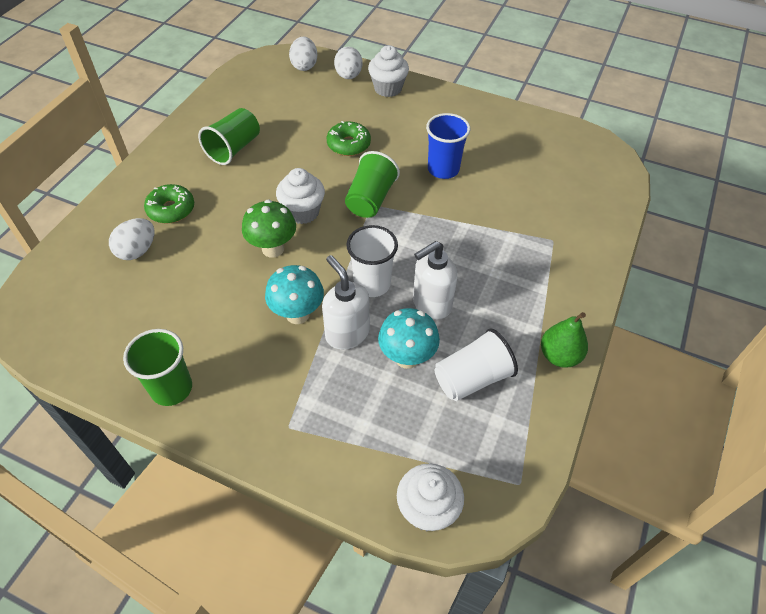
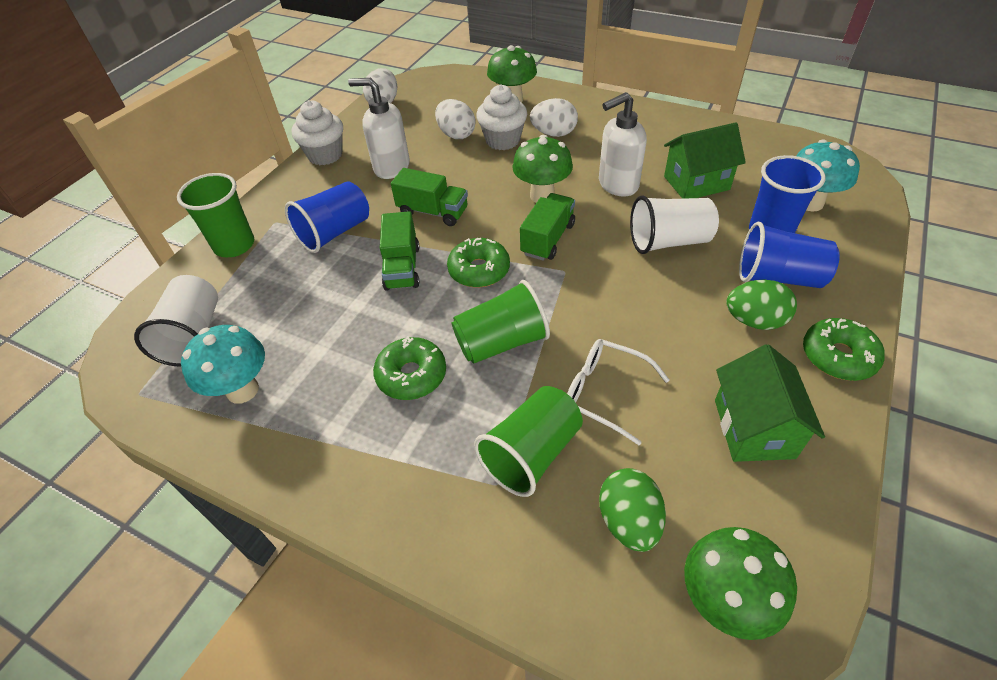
blue cup: [426,113,470,179] = 1 -> [285,181,369,253] [739,222,840,288] [749,155,826,233] = 3
green donut: [144,184,194,224] [327,121,371,156] = 2 -> [373,336,446,400] [447,237,510,288] [803,318,885,381] = 3
green egg: none = 0 -> [599,468,666,552] [726,280,797,330] = 2
green house: none = 0 -> [664,122,746,199] [715,344,825,462] = 2
green mushroom: [242,199,296,258] = 1 -> [487,45,537,102] [512,135,573,203] [684,527,797,640] = 3
green pear: [541,312,588,368] = 1 -> none = 0
green truck: none = 0 -> [380,211,419,291] [391,168,468,226] [520,193,575,261] = 3
white cupcake: [276,168,325,224] [368,45,409,97] [397,463,464,531] = 3 -> [292,100,343,165] [476,84,527,150] = 2
white glasses: none = 0 -> [567,339,669,445] = 1

